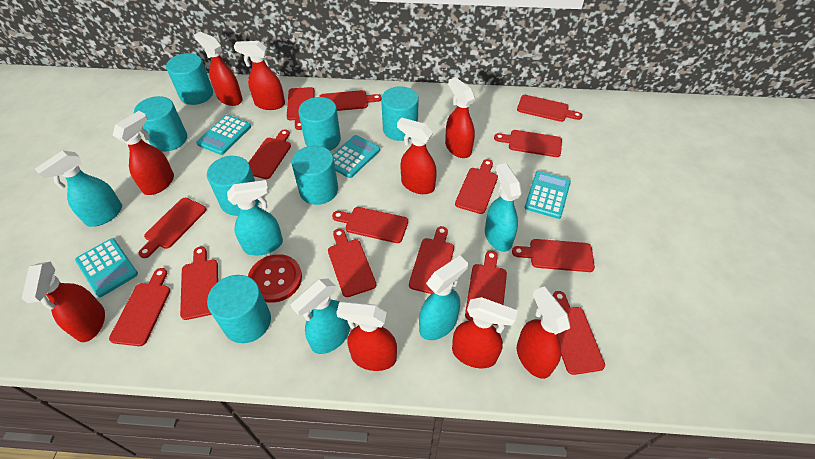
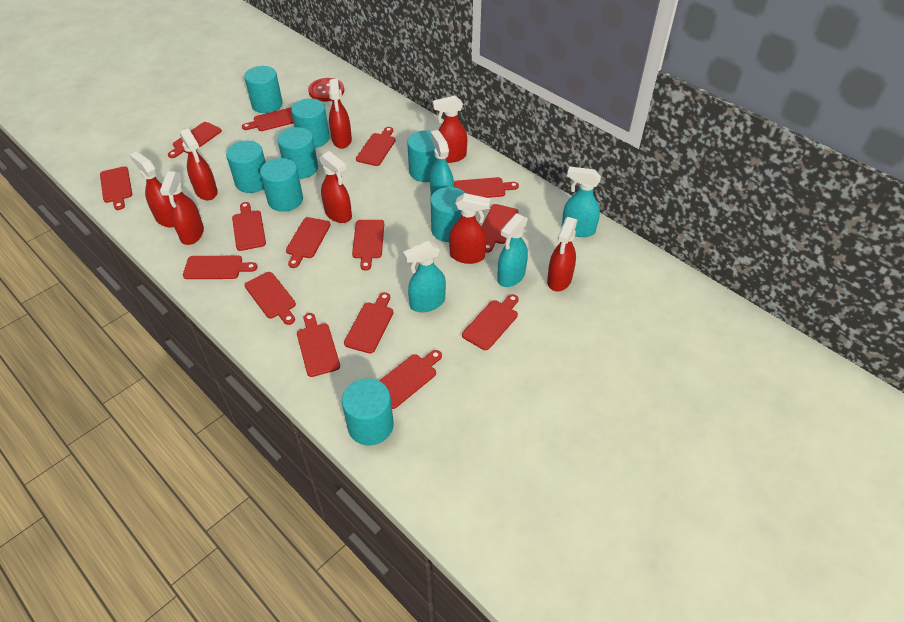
red spray bottle: [22,262,105,342] [113,111,174,195] [194,32,243,106] [234,41,285,110] [336,301,397,371] [397,117,437,194] [445,77,475,158] [452,297,518,368] [517,286,570,379] = 9 -> [130,151,174,227] [160,171,204,245] [180,128,218,200] [319,151,352,223] [329,79,352,149] [432,96,467,163] [449,193,491,264] [547,217,577,292] = 8
turquoise calculator: [75,238,138,297] [196,115,251,155] [332,135,380,178] [525,171,571,219] = 4 -> none = 0
turquoise cylinder: [134,96,187,152] [166,53,213,105] [207,156,260,216] [207,275,271,343] [292,146,338,205] [298,97,341,151] [381,86,419,141] = 7 -> [226,141,266,193] [244,66,283,113] [260,158,303,212] [278,127,318,179] [291,98,330,148] [342,378,394,445] [407,130,437,182] [430,187,465,242] = 8
turquoise spray bottle: [35,150,122,227] [227,180,283,255] [290,278,350,354] [419,256,468,340] [485,163,522,252] = 5 -> [403,241,446,312] [430,130,454,196] [497,213,528,287] [562,167,601,237] = 4

